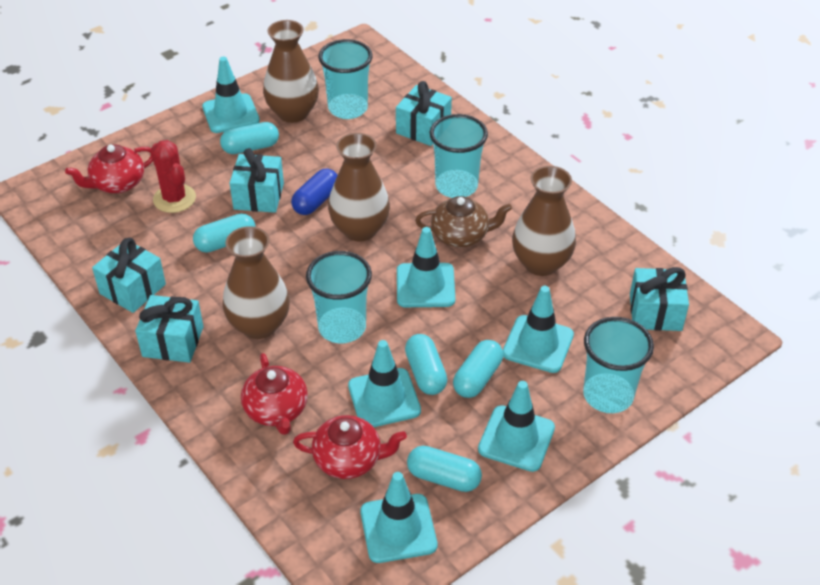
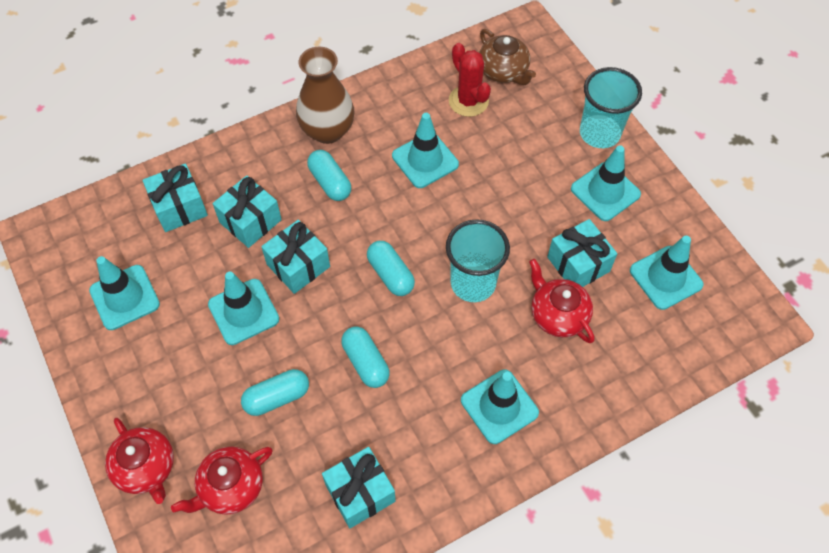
blue capsule: [291,169,338,215] = 1 -> none = 0
brown vase: [222,226,290,339] [263,20,319,123] [328,133,390,241] [512,166,576,276] = 4 -> [296,46,354,144] = 1
turquoise capsule: [193,213,256,253] [220,122,279,154] [405,334,447,395] [407,446,482,492] [453,340,503,398] = 5 -> [241,369,309,416] [307,150,351,201] [341,326,390,388] [367,241,415,296] = 4
turquoise cup: [306,251,372,343] [318,39,373,119] [430,114,488,198] [583,317,654,413] = 4 -> [446,219,510,302] [580,67,642,148] = 2

